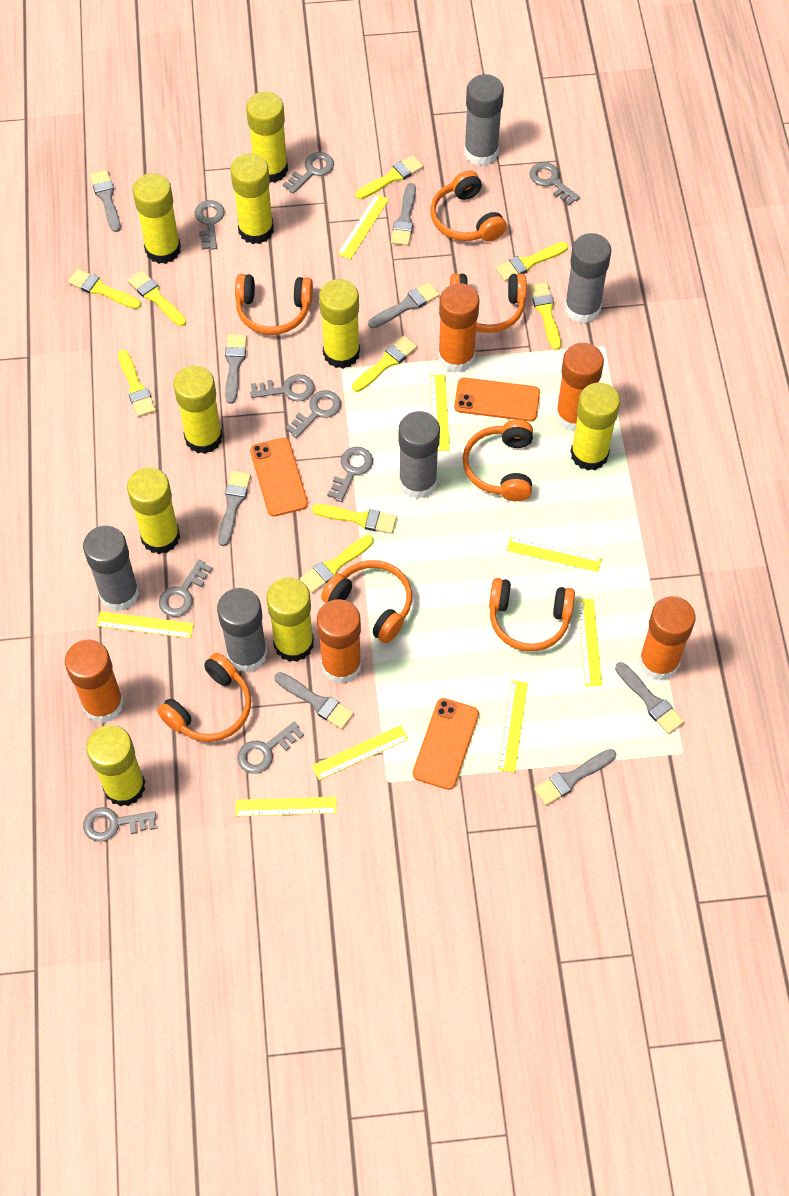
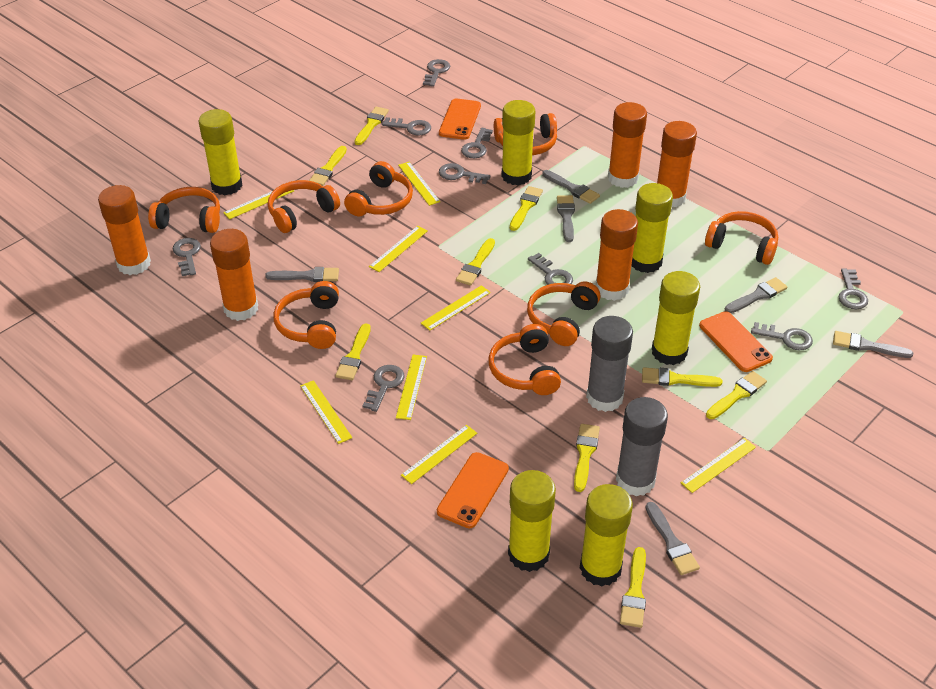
grey brush: [90,170,121,232] [218,471,251,546] [225,334,247,404] [275,672,354,729] [368,282,440,328] [391,183,416,246] [534,749,616,805] [615,662,684,734] = 8 -> [265,267,339,282] [542,170,600,204] [557,195,575,242] [645,502,700,575] [725,277,787,313] [833,331,913,358] = 6
grey glue stick: [83,526,139,611] [217,588,267,672] [399,411,440,499] [464,74,504,166] [564,233,612,323] = 5 -> [586,316,633,412] [616,397,668,497] = 2
orange headphones: [157,653,251,742] [235,274,313,335] [321,560,412,643] [430,170,507,242] [450,274,527,333] [462,420,533,501] [489,578,575,651] = 7 -> [148,187,220,233] [268,180,340,233] [273,281,339,349] [344,161,413,216] [488,324,561,395] [494,113,557,155] [527,281,600,346] [705,211,778,265] = 8
yellow glue stick: [86,725,145,806] [127,467,180,554] [133,173,181,264] [173,366,223,454] [230,153,274,244] [246,92,288,183] [266,577,314,662] [319,279,360,369] [571,383,620,471] = 9 -> [198,109,242,195] [501,100,535,186] [508,470,556,572] [580,484,633,586] [631,183,673,273] [652,271,700,365] = 6

